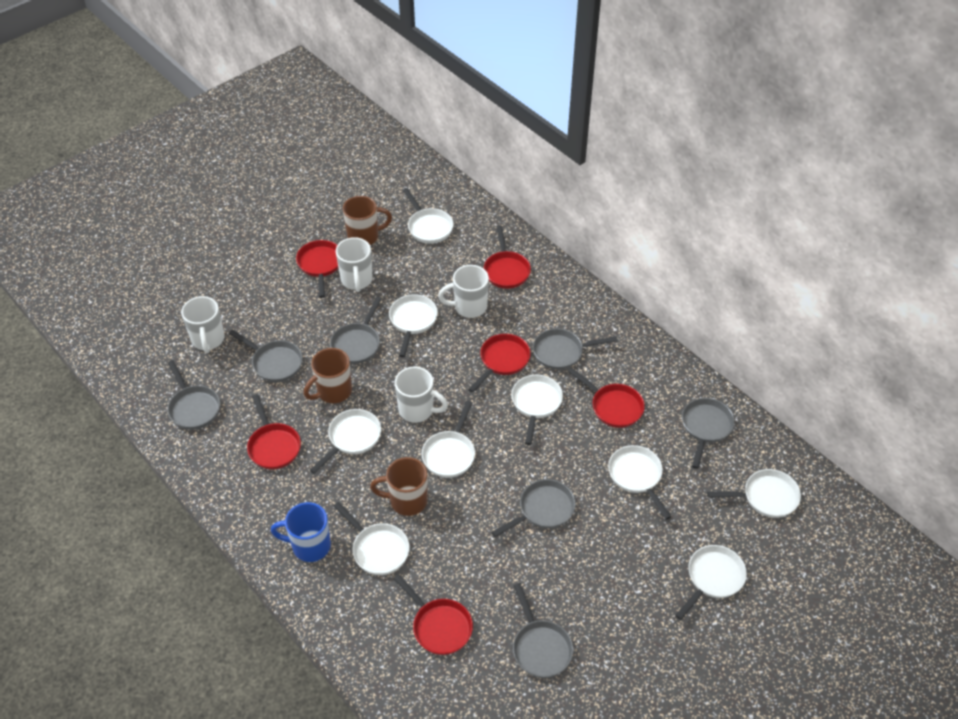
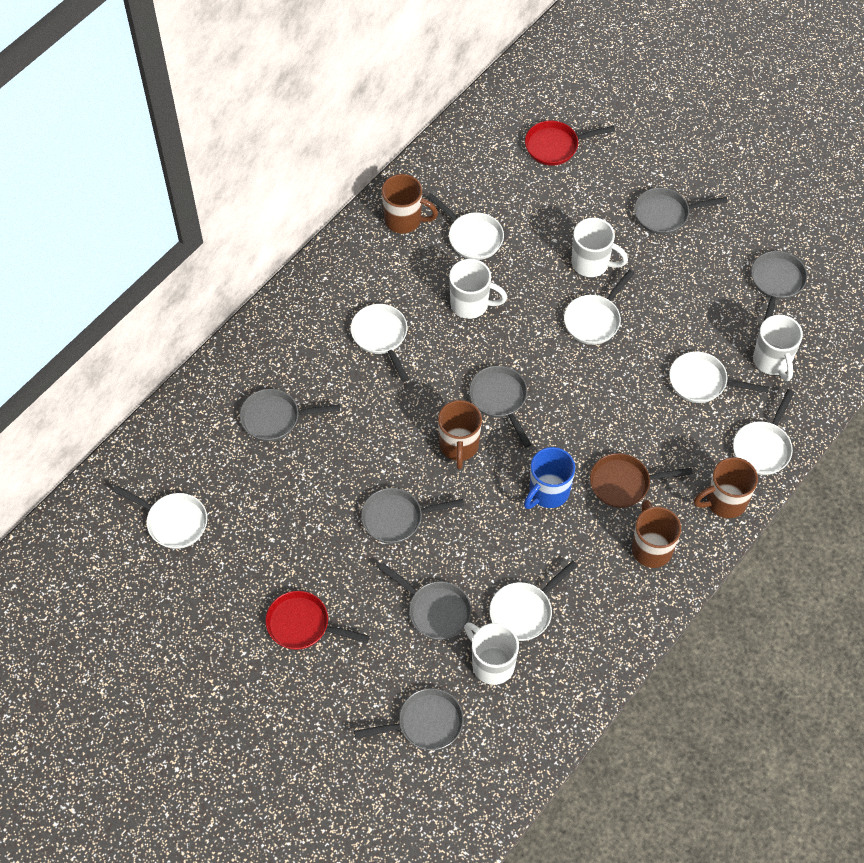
brown mug: [304,348,352,403] [343,196,392,245] [370,457,427,516] = 3 -> [382,174,438,233] [438,400,482,470] [632,500,681,568] [694,457,758,518] = 4
brown pan: none = 0 -> [590,453,693,508] = 1
red pan: [247,394,301,470] [296,240,338,298] [393,574,473,655] [468,334,531,393] [484,225,531,289] [568,368,645,428] = 6 -> [266,591,370,650] [525,120,615,166] = 2
white pan: [310,409,381,474] [333,502,410,575] [389,294,438,357] [403,188,454,244] [421,400,475,478] [511,374,563,445] [608,445,671,520] [675,545,747,620] [707,469,801,518] = 9 -> [112,485,207,549] [351,304,409,382] [427,193,504,260] [489,561,578,641] [564,269,635,345] [669,351,769,403] [733,389,795,475] = 7

